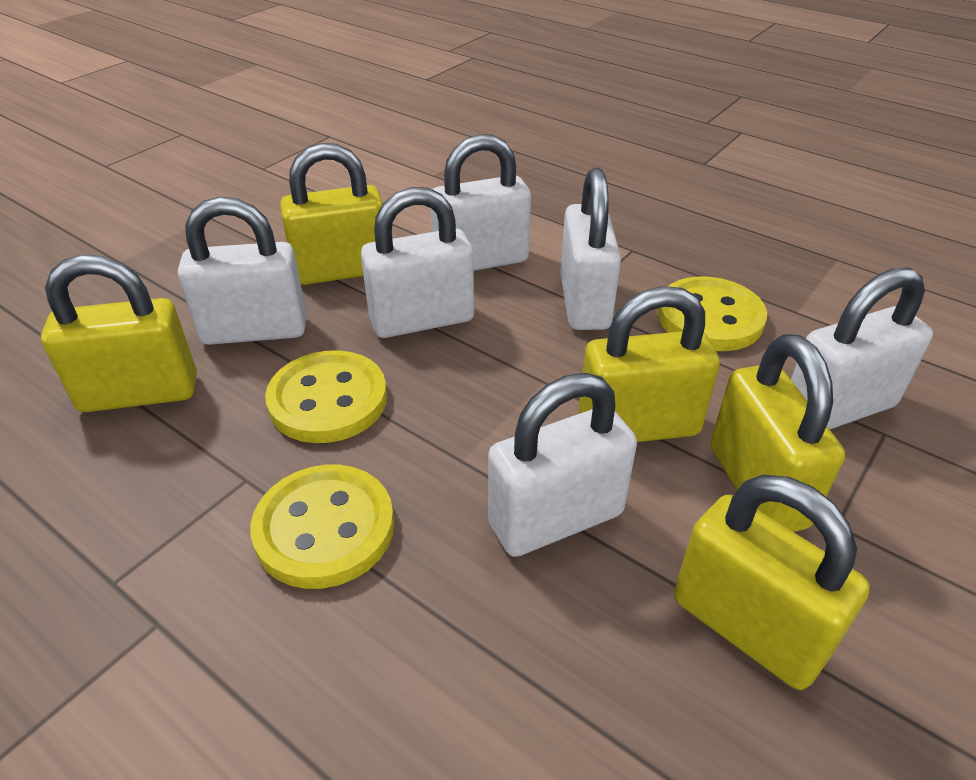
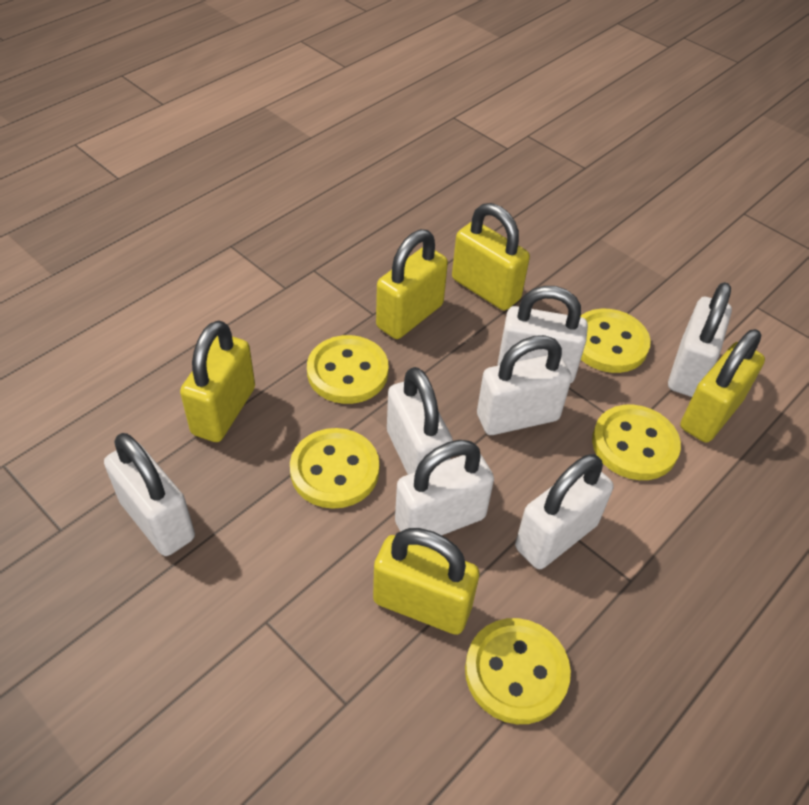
white padlock: [178,197,306,345] [361,187,474,338] [431,134,531,271] [488,373,637,557] [560,168,621,330] [791,267,933,429] = 6 -> [104,433,195,556] [387,367,453,475] [395,440,494,535] [477,335,572,435] [497,286,588,383] [515,454,614,569] [668,282,732,397] = 7
yellow button: [250,465,394,589] [265,350,387,443] [657,276,767,351] = 3 -> [290,428,379,509] [307,335,389,404] [465,618,571,724] [581,309,651,373] [592,405,681,480] = 5

